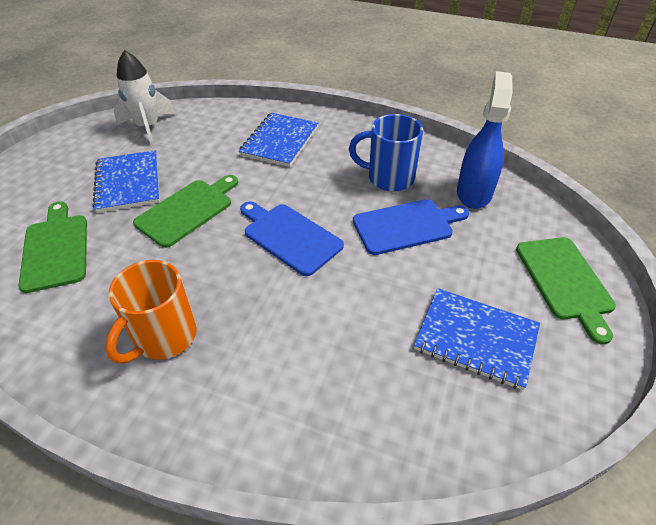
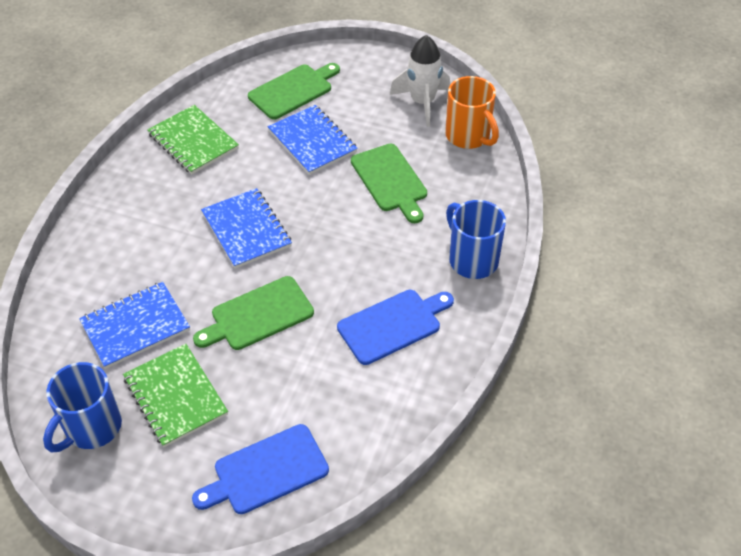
blue mug: [349,114,423,192] = 1 -> [43,362,122,453] [446,200,506,279] = 2
blue spray bottle: [457,71,513,209] = 1 -> none = 0
green notebook: none = 0 -> [123,344,228,447] [147,105,239,174] = 2

